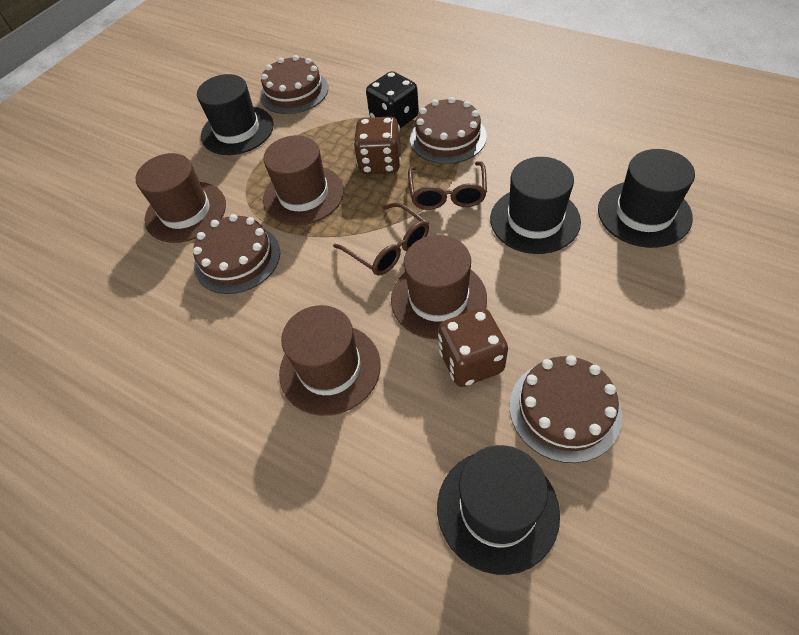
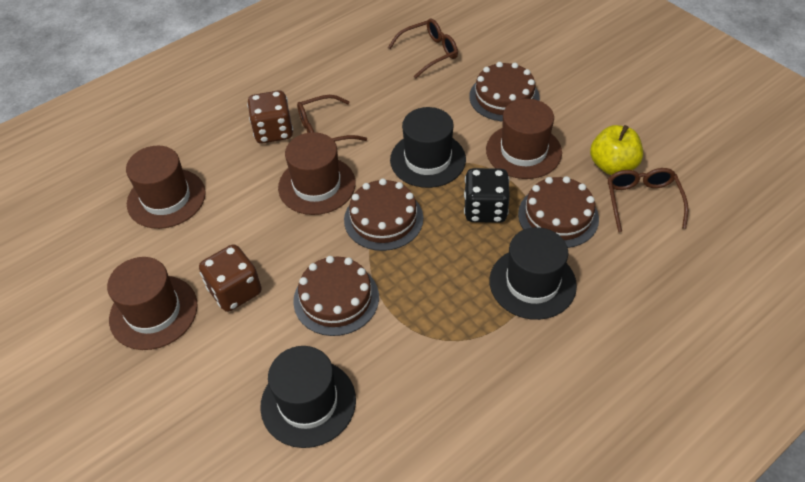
black hat: [197,74,274,155] [437,445,560,575] [490,157,581,254] [598,149,695,248] = 4 -> [260,346,356,448] [390,107,466,188] [489,227,577,320] = 3
brown glasses: [333,202,429,276] [408,161,487,210] = 2 -> [297,95,367,141] [388,19,458,79] [608,168,688,232] = 3
yellow apple: none = 0 -> [590,125,643,175] = 1

